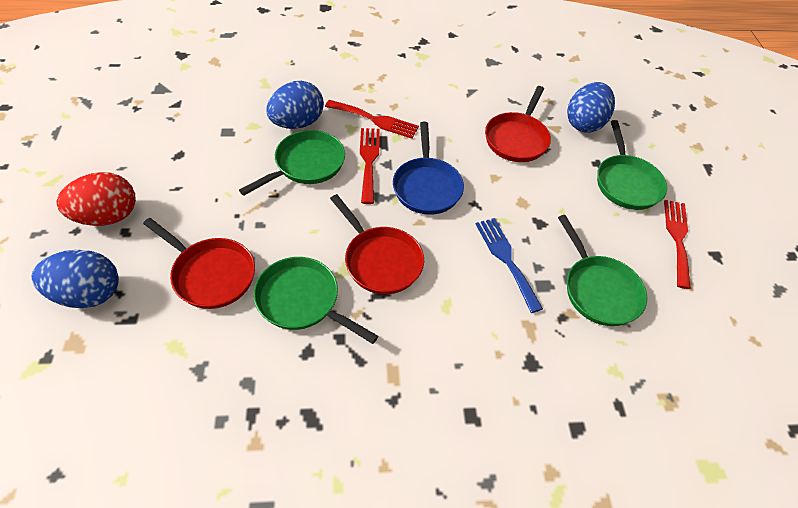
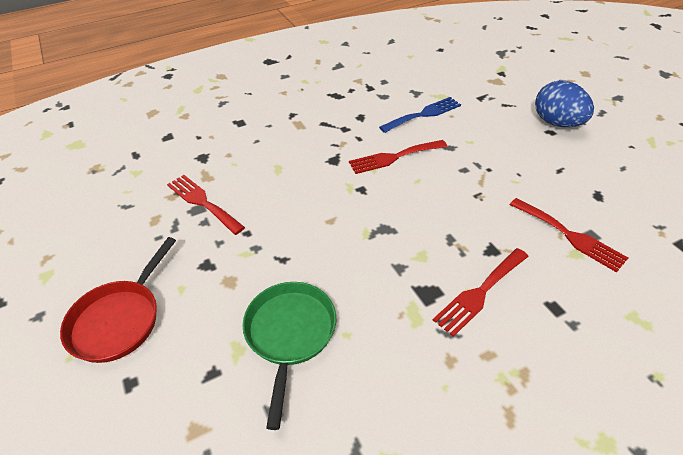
blue egg: [32,250,119,308] [267,81,324,129] [567,82,615,133] = 3 -> [535,80,594,127] = 1
blue pan: [393,122,464,215] = 1 -> none = 0
green pan: [239,130,345,196] [253,257,378,344] [558,215,647,326] [597,120,667,210] = 4 -> [242,282,336,430] = 1
red egg: [56,172,136,226] = 1 -> none = 0
red fork: [325,100,419,139] [360,128,380,204] [664,200,691,289] = 3 -> [167,175,245,235] [349,140,447,174] [433,248,529,337] [510,198,628,273] = 4
red pan: [143,218,255,309] [330,194,424,294] [485,86,551,162] = 3 -> [60,237,176,363] = 1

